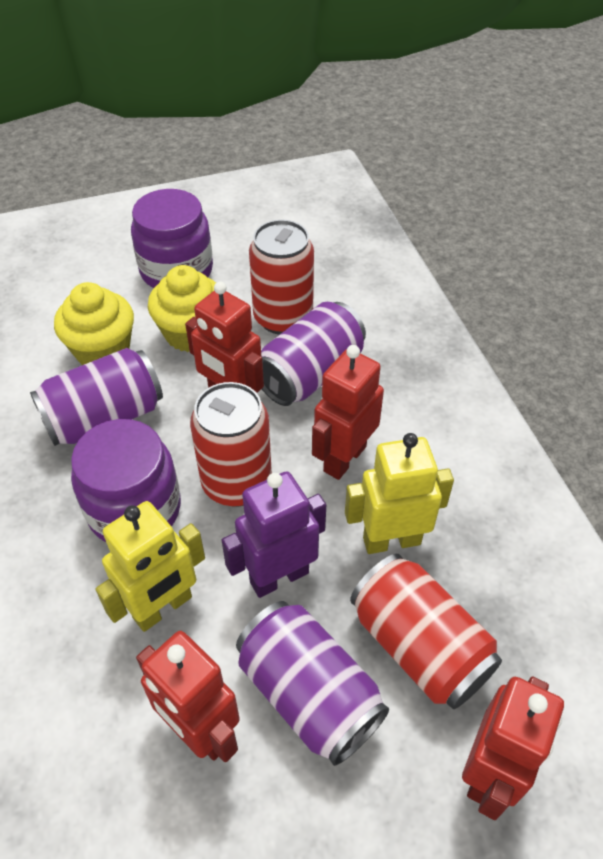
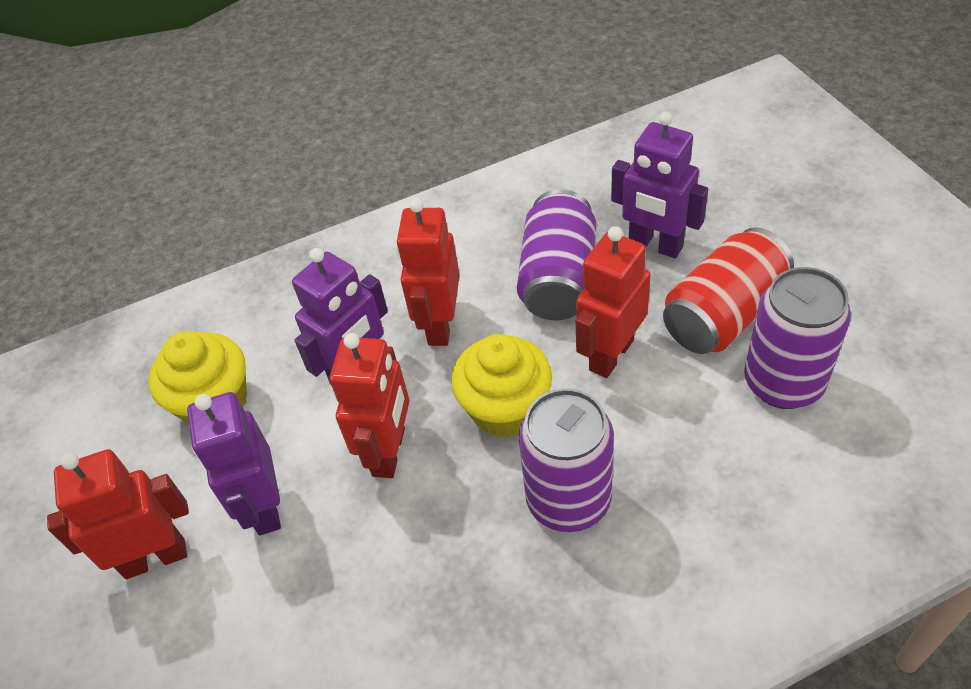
purple jar: [71,419,181,542] [131,189,213,288] = 2 -> none = 0
purple robot: [222,471,326,598] = 1 -> [187,392,281,536] [292,248,388,384] [611,111,708,258] = 3
red can: [190,382,272,507] [249,219,314,335] [350,554,502,709] = 3 -> [663,227,794,354] = 1
yellow robot: [95,501,205,632] [345,433,454,554] = 2 -> none = 0

